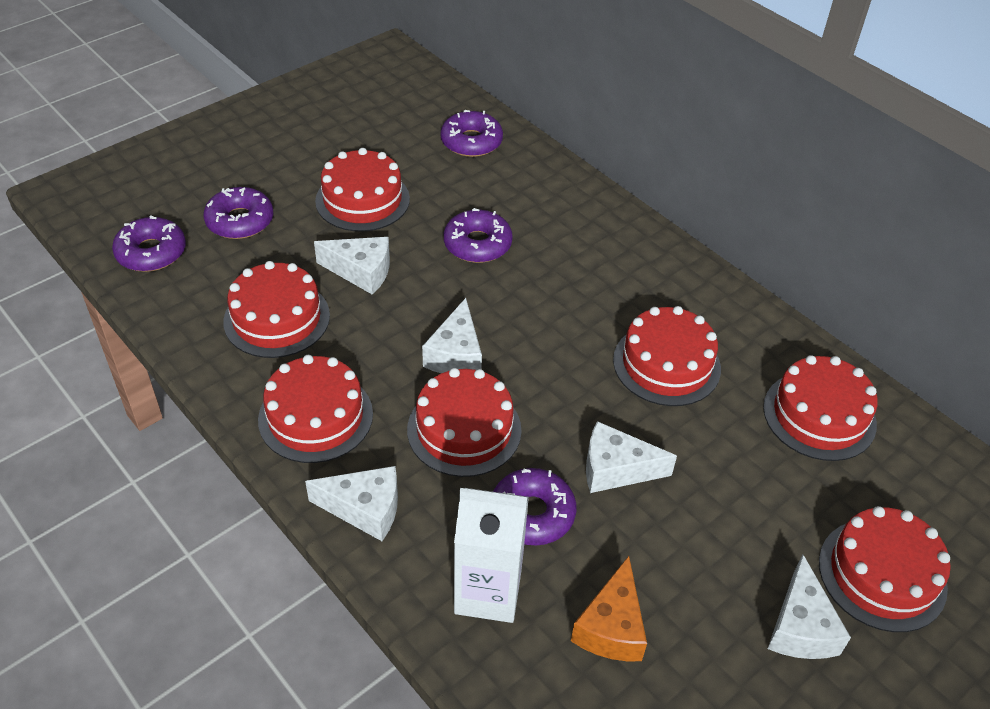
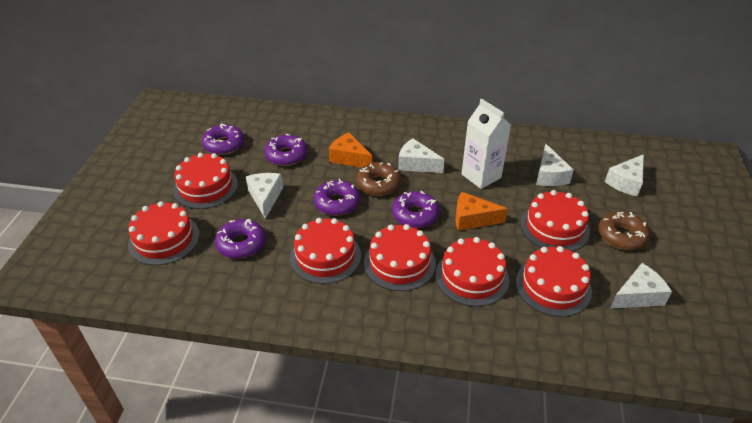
brown donut: none = 0 -> [356,162,401,196] [598,212,650,250] = 2
orange cheese: [571,556,647,661] = 1 -> [329,132,372,168] [455,192,508,231] = 2

